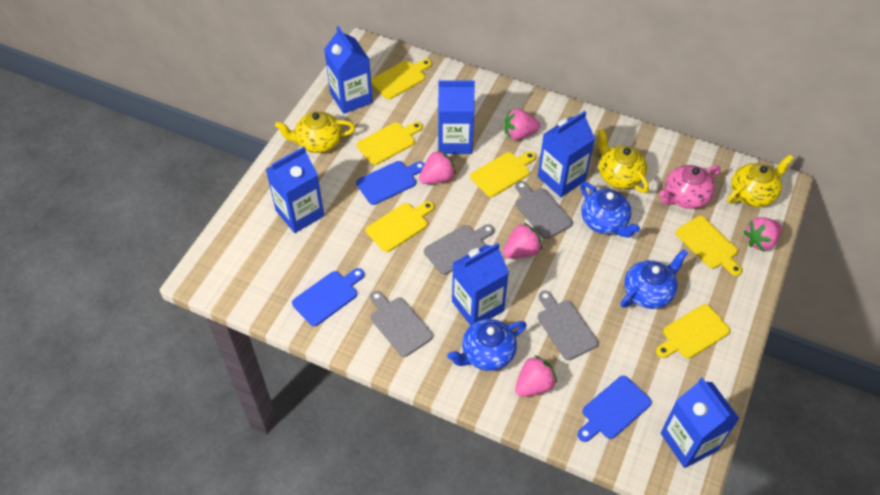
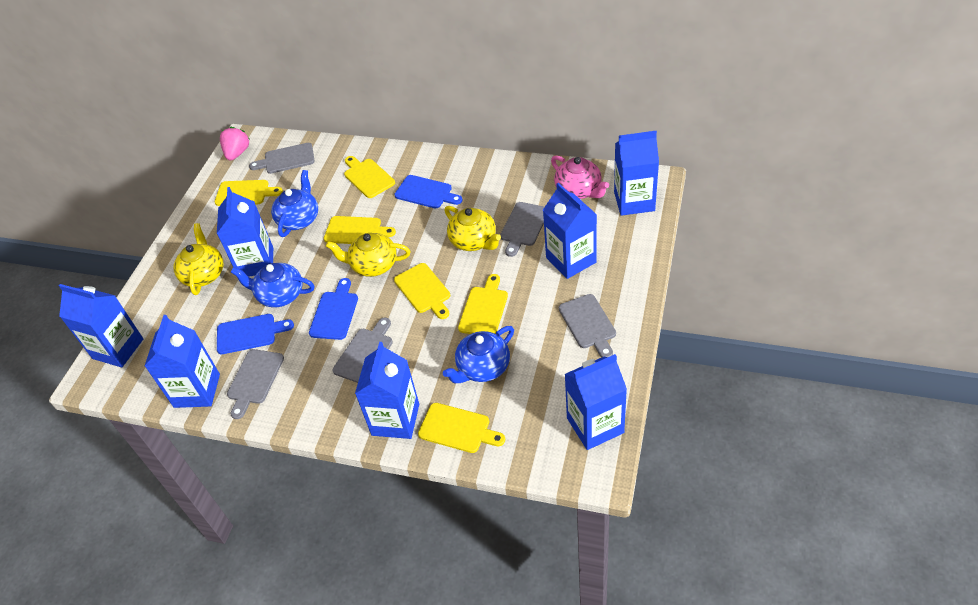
blue carton: [265,146,324,233] [324,26,373,114] [438,81,475,154] [452,243,509,326] [538,111,595,197] [661,377,740,468] = 6 -> [59,284,143,367] [145,315,220,408] [217,187,273,277] [355,342,419,439] [543,183,597,279] [565,354,627,450] [614,131,659,216] = 7
grey cutting board: [370,291,433,357] [424,224,494,275] [515,181,573,239] [538,290,599,360] = 4 -> [227,349,284,419] [249,143,315,174] [333,318,393,383] [500,202,544,257] [559,294,616,358] = 5
pink strawberry: [419,150,456,184] [503,222,542,259] [504,109,540,140] [515,355,557,397] [744,217,782,251] = 5 -> [220,127,249,161] = 1

